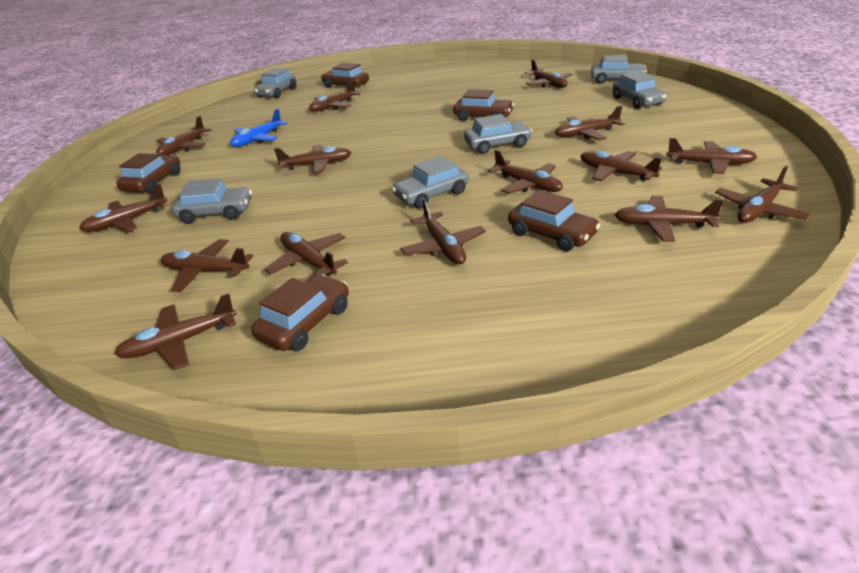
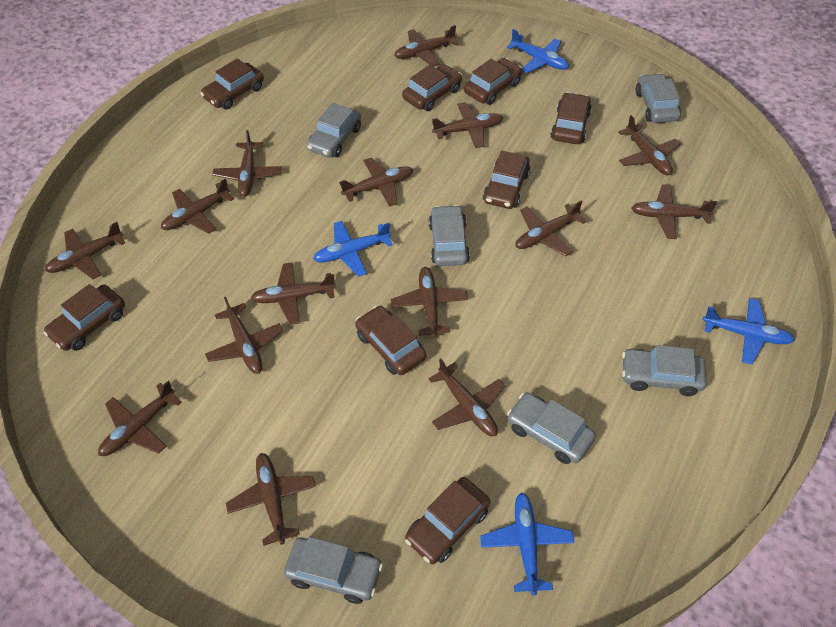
blue plane: [230,109,287,147] = 1 -> [313,221,393,277] [480,492,574,596] [507,29,569,73] [703,298,795,365] = 4
brown car: [116,153,181,193] [251,274,349,351] [321,63,369,88] [453,89,514,121] [508,190,600,251] = 5 -> [44,284,125,351] [200,58,264,109] [355,305,426,375] [402,64,462,111] [405,477,490,564] [464,58,522,105] [483,151,530,209] [550,92,592,144] = 8

